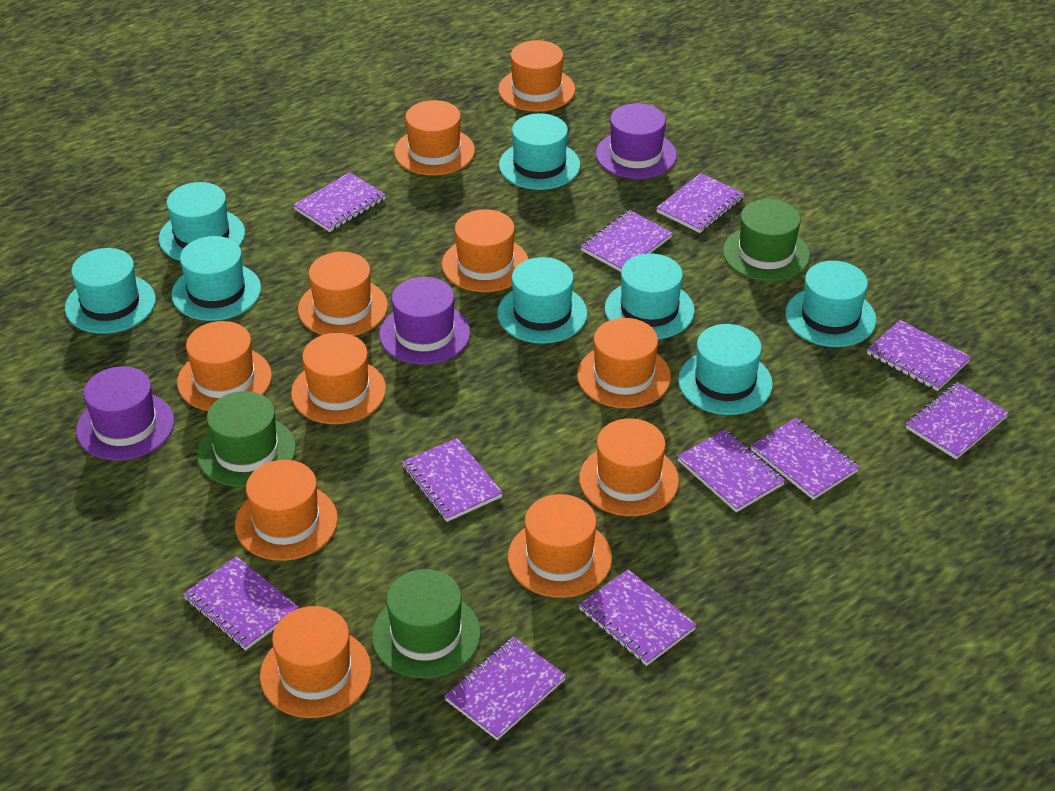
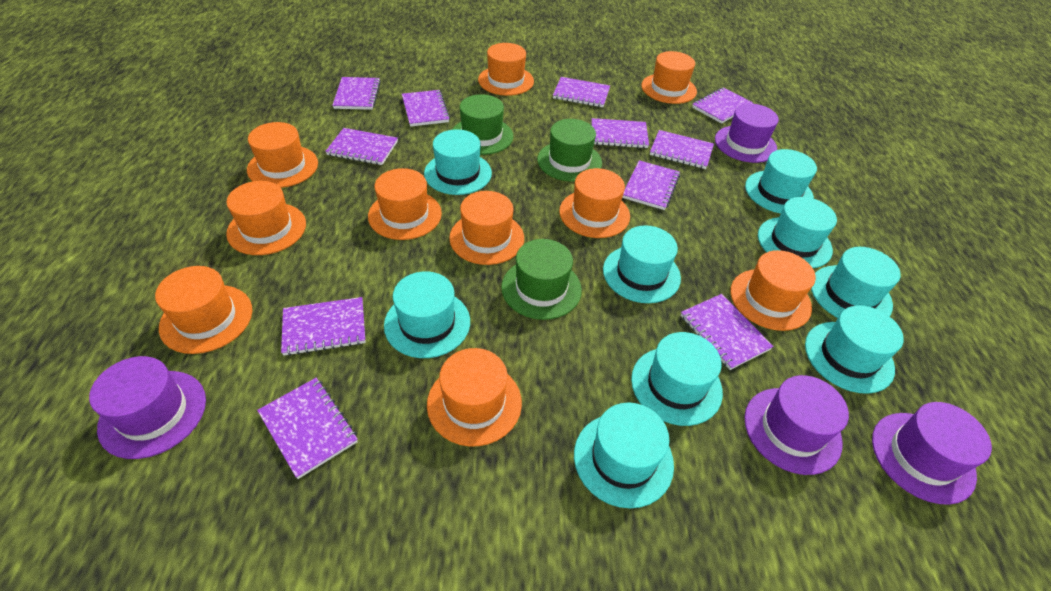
orange hat: [177,321,272,411] [235,460,338,561] [260,606,371,718] [291,333,386,424] [298,252,388,336] [394,100,475,176] [442,209,528,292] [498,40,576,112] [508,494,612,598] [577,318,671,409] [579,419,679,516] = 11 -> [155,266,252,354] [226,181,306,255] [247,122,318,188] [368,168,442,240] [427,348,522,446] [449,191,524,265] [478,43,534,96] [559,168,630,238] [641,51,697,104] [730,250,816,331] = 10
purple hat: [76,366,174,461] [379,277,471,365] [596,103,677,179] = 3 -> [89,356,206,459] [715,104,779,163] [744,375,849,475] [872,402,992,505] = 4
turquoise hat: [65,248,156,334] [159,182,245,261] [171,236,261,321] [497,257,588,344] [499,113,581,190] [605,254,695,339] [678,324,773,415] [785,261,877,347] = 8 -> [384,271,470,358] [424,129,492,195] [574,403,674,508] [603,225,681,303] [631,332,723,426] [745,149,817,214] [758,197,837,268] [805,305,904,394] [811,247,901,318] = 9

